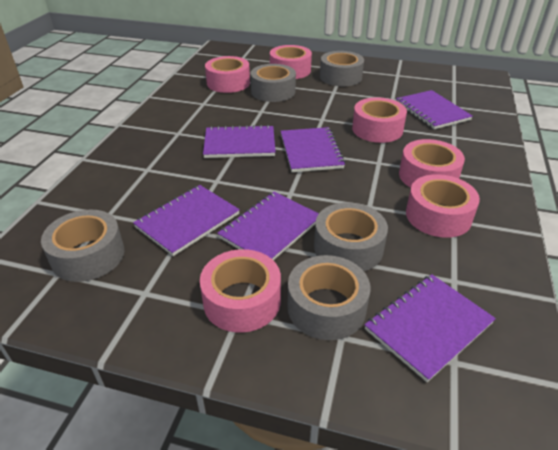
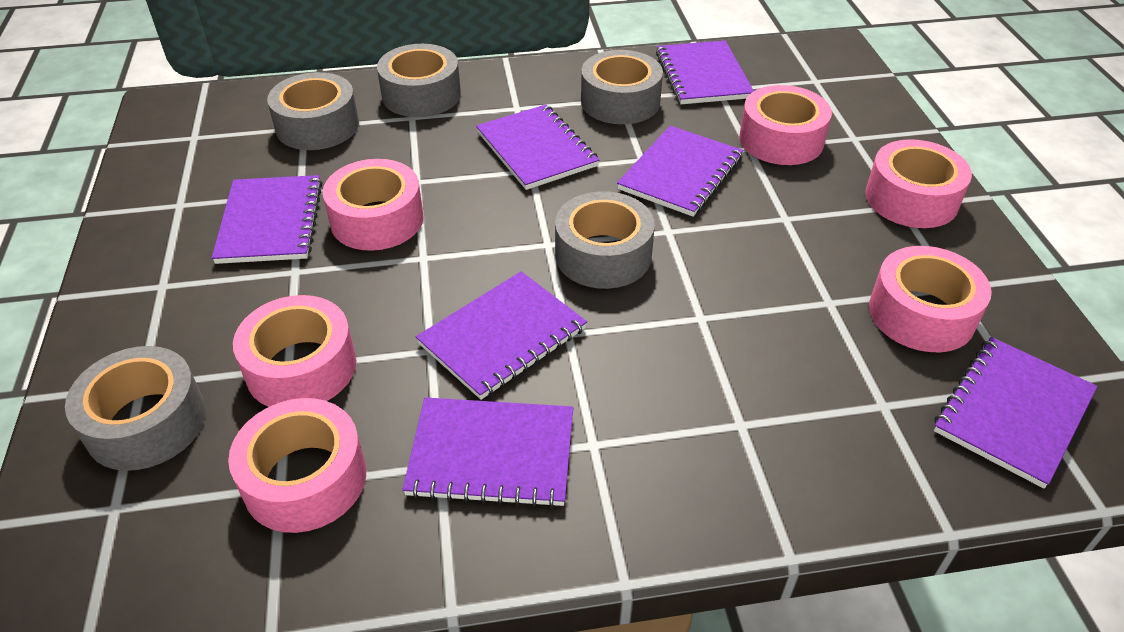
purple notebook: [133,185,240,256] [203,125,276,158] [217,192,319,260] [281,127,346,172] [364,274,496,382] [396,90,473,129] = 6 -> [212,175,322,264] [402,397,573,508] [416,271,587,400] [476,105,599,190] [617,126,743,217] [656,40,754,104] [934,337,1098,489] = 7

